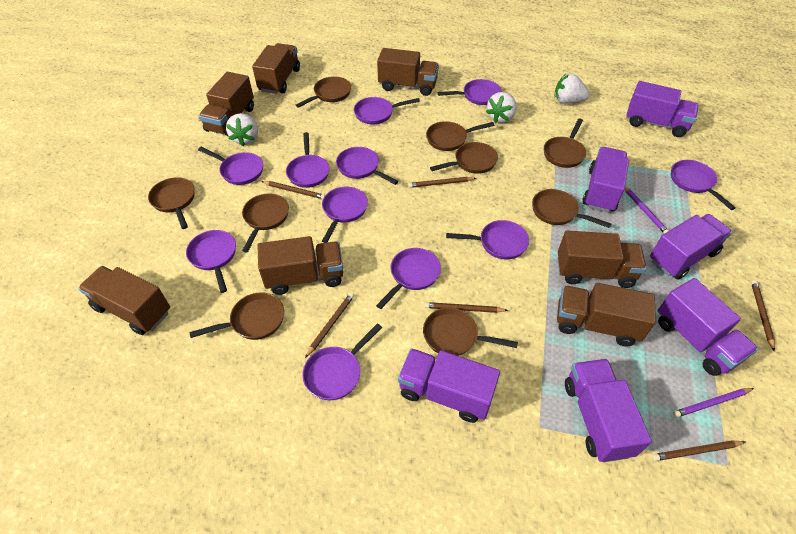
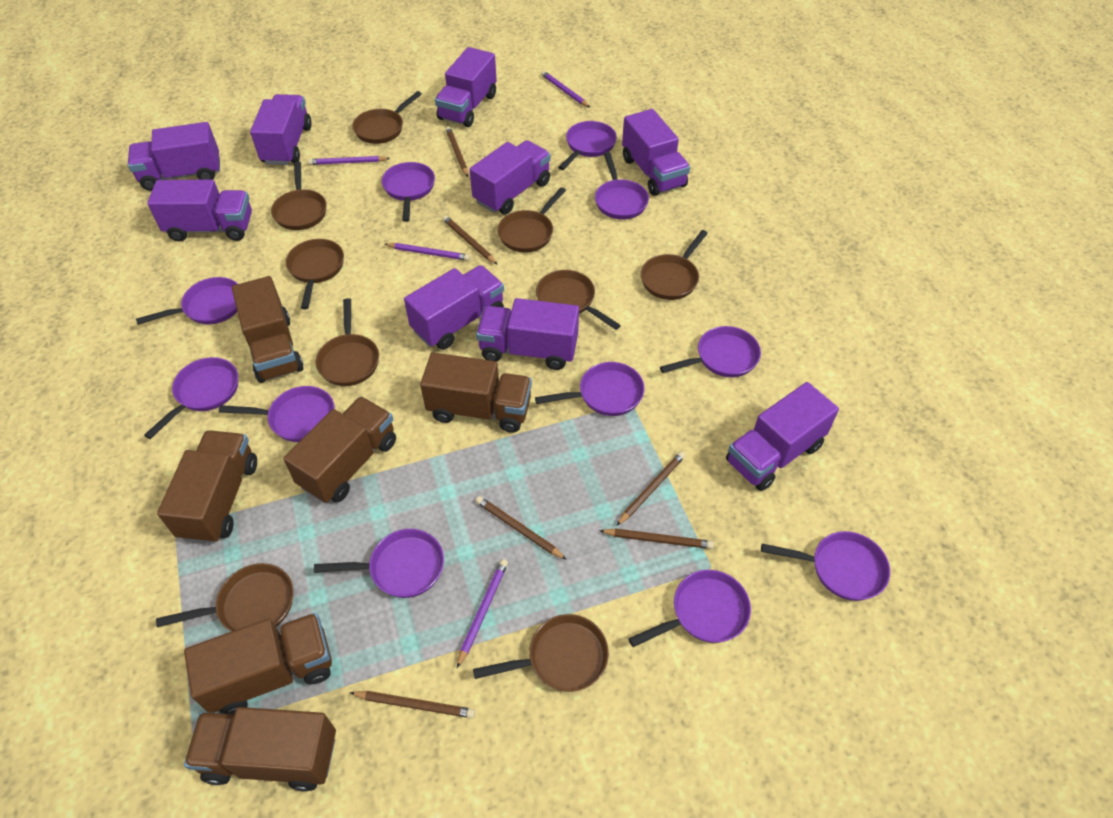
brown truck: [78,266,170,335] [199,72,254,137] [252,43,300,94] [257,236,343,295] [377,48,439,96] [557,283,656,347] [558,230,647,288] = 7 -> [157,430,257,544] [184,613,332,715] [184,707,336,792] [232,276,303,383] [283,396,396,503] [420,353,532,433] = 6
purple pencil: [625,186,669,234] [673,388,754,418] = 2 -> [308,156,390,165] [384,243,470,261] [457,559,508,668] [541,71,590,107] = 4
purple truck: [398,349,500,423] [565,359,652,462] [582,147,629,213] [626,81,699,137] [650,214,732,280] [658,278,758,376] = 6 -> [128,122,220,191] [147,179,252,242] [250,94,312,165] [404,265,504,350] [435,47,497,127] [469,140,551,215] [476,298,579,370] [622,109,690,196] [726,382,839,491] = 9
white strawberry: [226,113,258,146] [486,92,517,123] [554,74,590,104] = 3 -> none = 0

